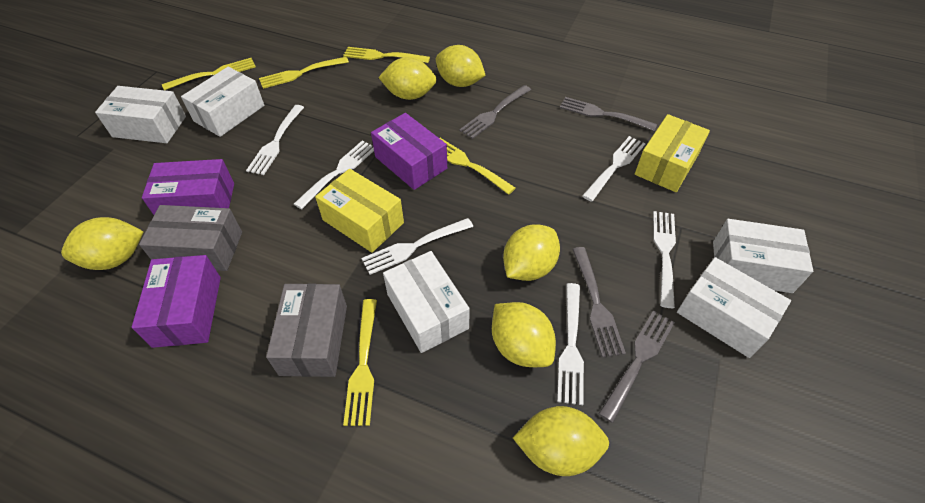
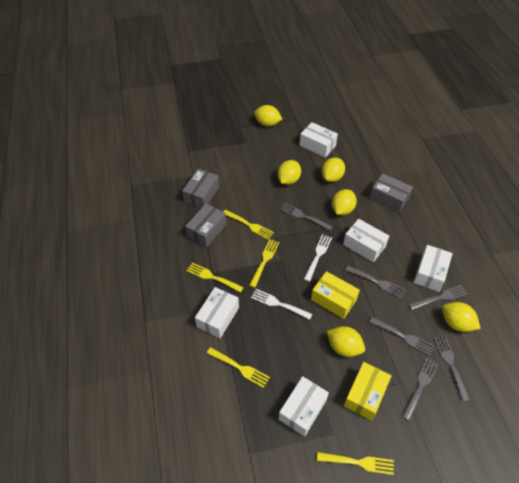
grey box: [139,205,242,271] [266,283,347,377] = 2 -> [182,169,219,208] [185,204,226,248] [370,173,413,213] = 3
grey fork: [459,85,531,139] [560,97,657,131] [572,247,626,358] [599,311,675,423] = 4 -> [280,203,333,230] [346,266,406,298] [369,317,434,356] [402,358,438,421] [409,285,468,310] [434,336,470,401] = 6
purple box: [132,255,221,348] [142,159,234,215] [371,113,447,190] = 3 -> none = 0
white fork: [246,105,304,175] [294,141,374,209] [361,218,473,275] [557,283,584,405] [582,136,645,202] [653,211,676,308] = 6 -> [251,289,312,320] [304,234,332,282] = 2

